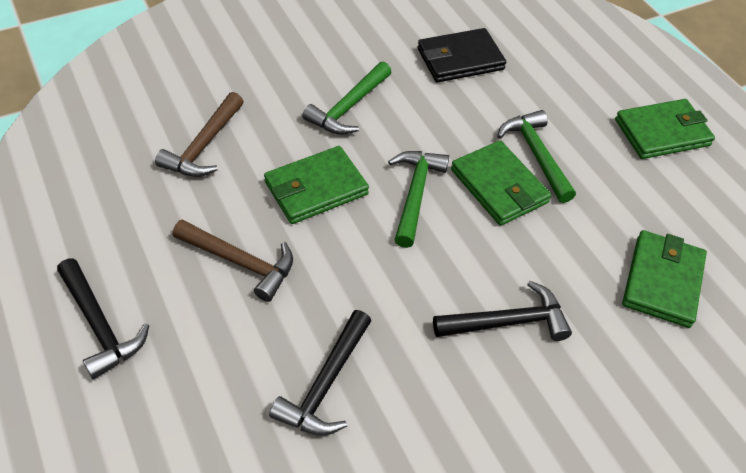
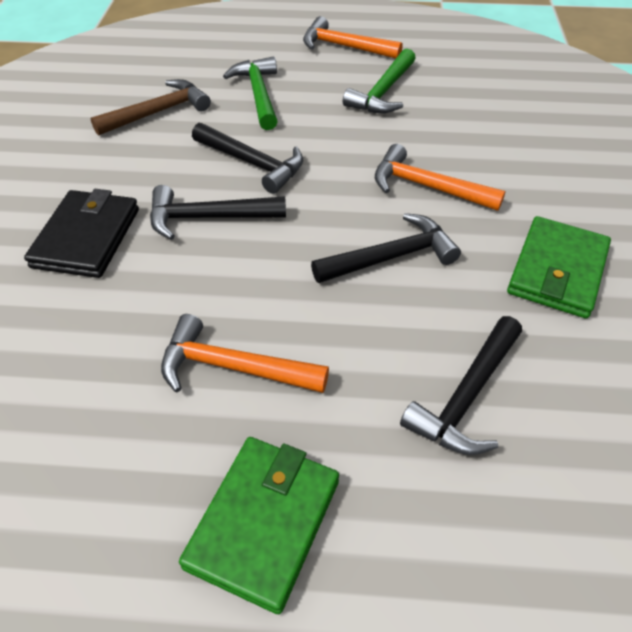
black hammer: [57,258,149,379] [269,310,371,436] [433,281,572,341] = 3 -> [150,185,286,240] [192,123,303,194] [311,213,461,283] [400,316,522,455] = 4
brown hammer: [155,92,244,177] [173,220,293,302] = 2 -> [90,79,211,136] = 1
green hammer: [302,62,391,135] [388,151,449,248] [497,110,576,203] = 3 -> [223,56,278,130] [343,48,416,113] = 2
green wallet: [264,146,369,224] [451,141,551,226] [615,99,715,159] [622,230,707,328] = 4 -> [179,437,339,614] [507,216,611,319] = 2
orange hammer: none = 0 -> [161,314,329,393] [303,16,403,59] [375,144,506,211] = 3

